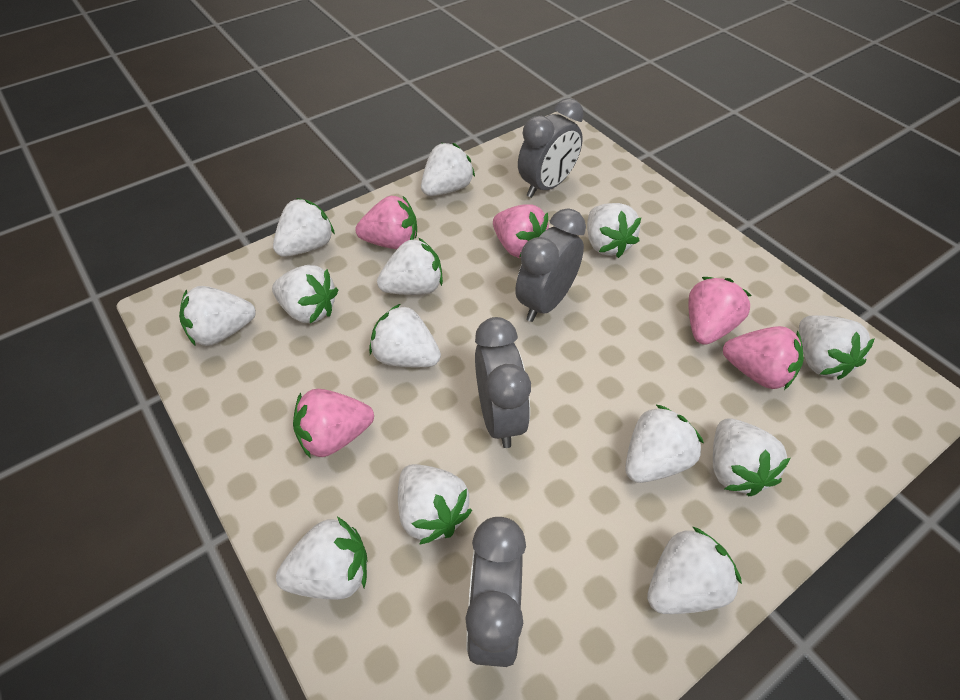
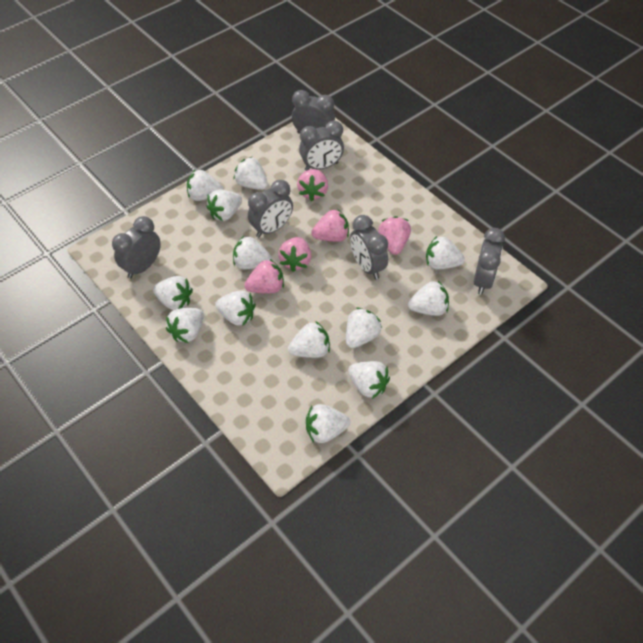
grey clock: [465,517,526,667] [475,317,531,448] [515,208,586,322] [518,98,584,198] = 4 -> [112,216,161,279] [248,180,293,237] [292,90,335,134] [299,120,344,171] [350,215,388,279] [474,228,505,295] = 6

